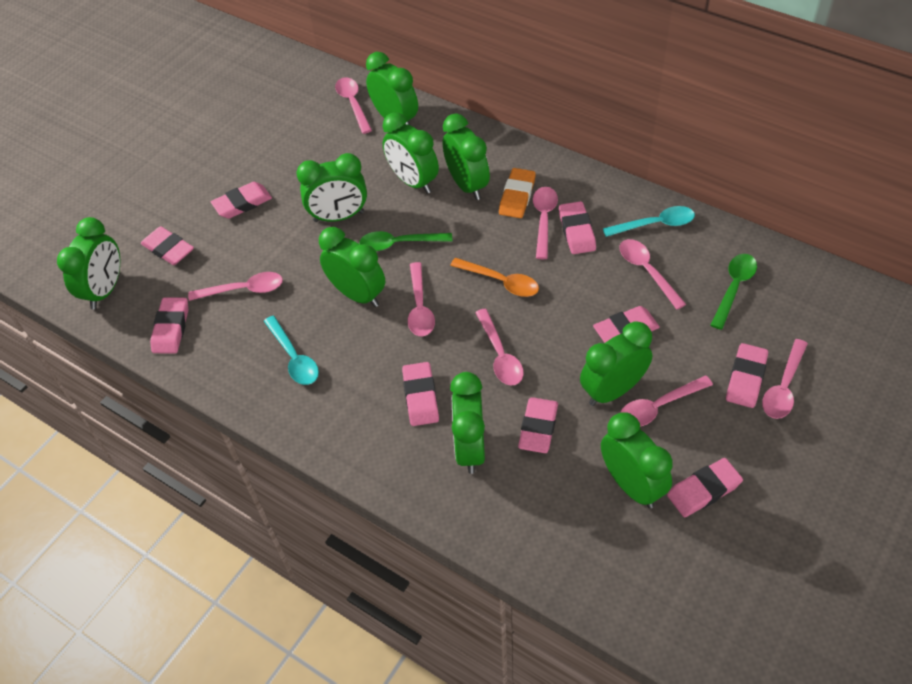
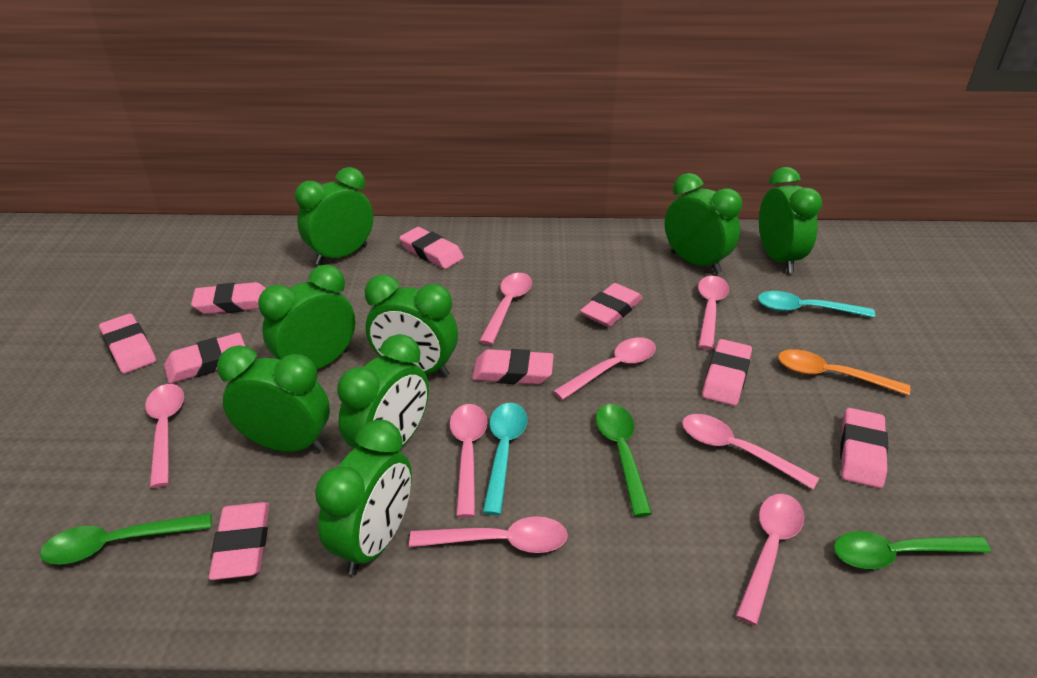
green clock: [57,217,120,309] [297,153,367,222] [319,227,385,307] [366,52,418,125] [383,112,439,194] [443,114,490,200] [450,372,485,474] [580,321,652,406] [601,412,673,508] = 9 -> [217,345,330,452] [258,265,355,369] [295,167,373,265] [315,419,412,575] [337,334,429,449] [365,275,458,377] [665,173,742,274] [759,167,822,273] = 8
green spoon: [359,231,452,251] [711,254,757,330] = 2 -> [40,513,212,565] [596,404,652,517] [834,531,991,569] = 3
orange eraser: [499,168,536,218] = 1 -> none = 0

